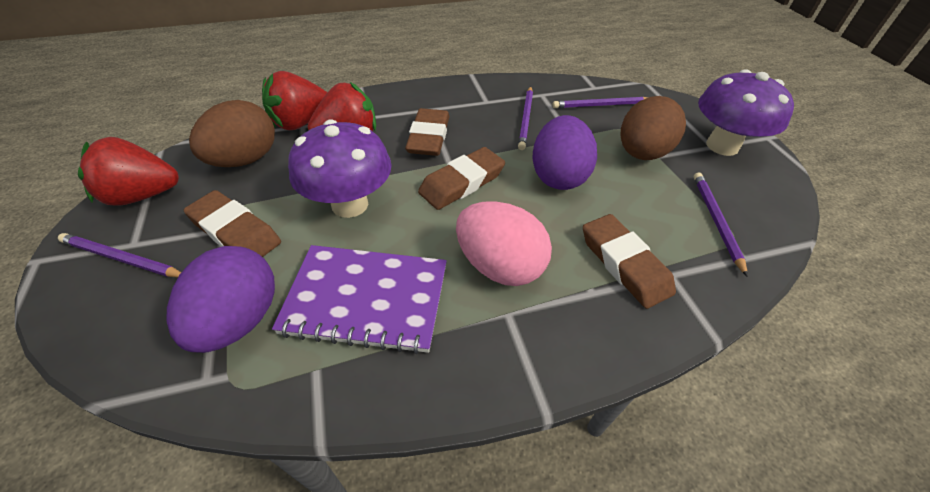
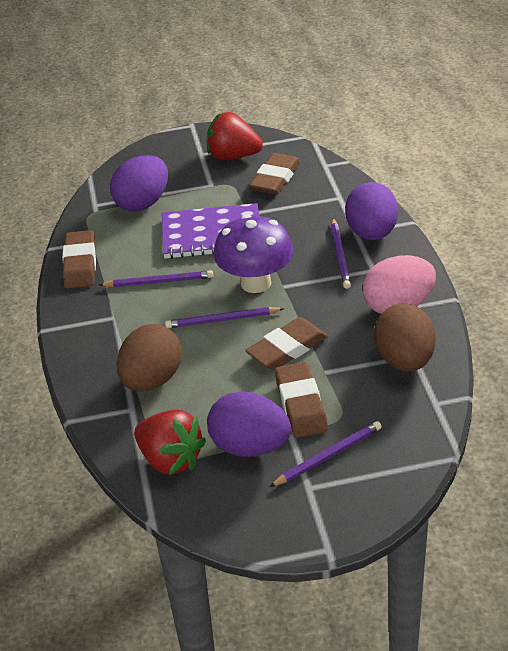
purple egg: [166,246,275,353] [532,115,597,190] = 2 -> [110,155,168,212] [207,392,291,457] [345,182,398,240] = 3
purple mushroom: [288,119,392,218] [698,69,794,156] = 2 -> [214,214,293,293] = 1
red strawberry: [78,137,179,206] [262,71,327,130] [308,82,376,131] = 3 -> [134,410,206,475] [207,112,263,160] = 2

